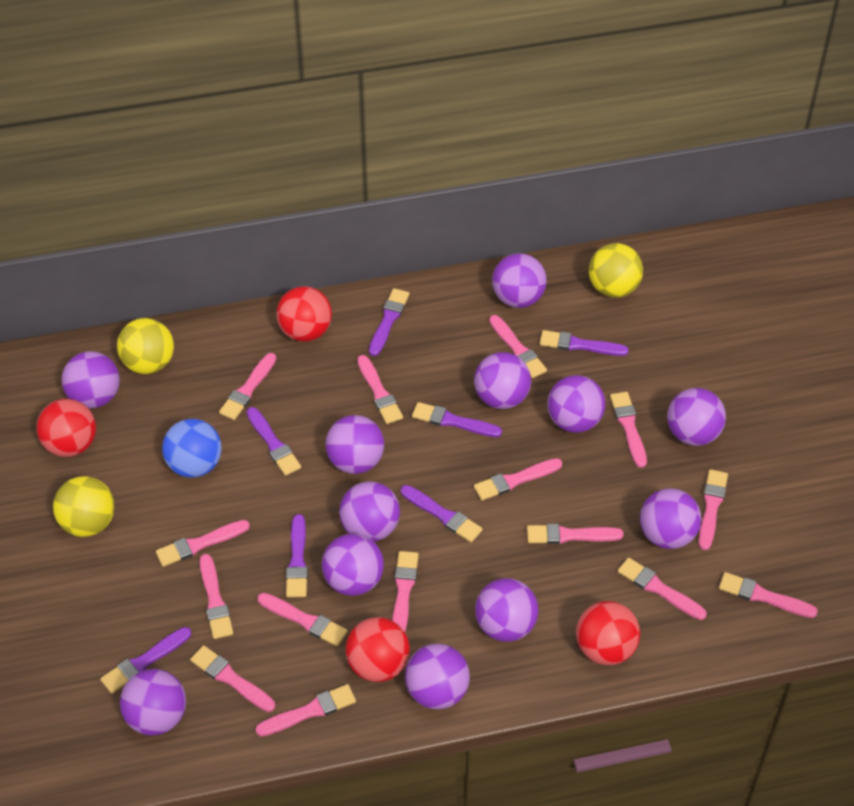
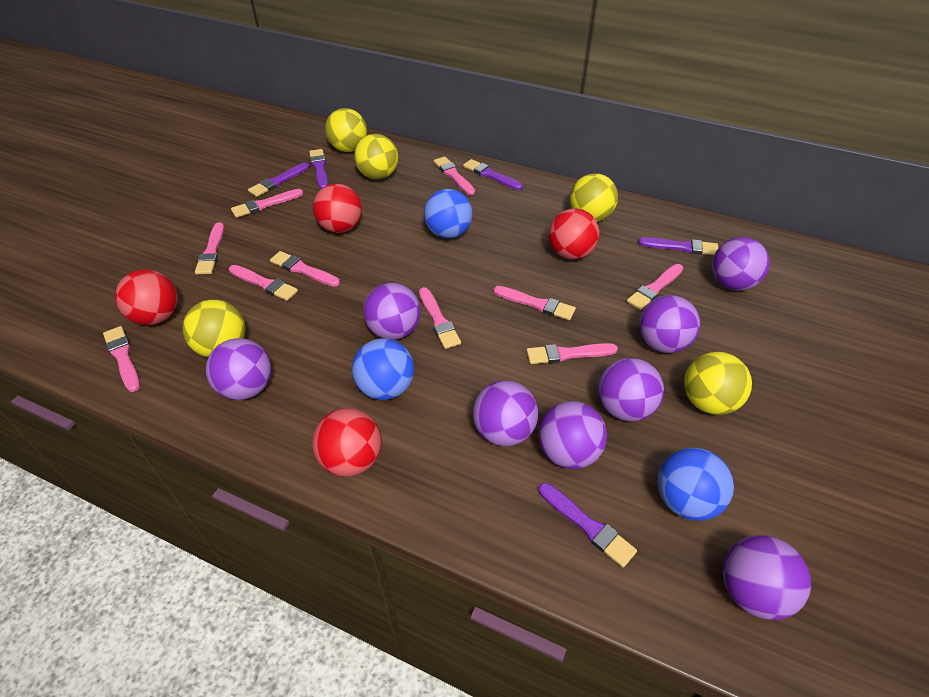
blue ball: [162,419,222,478] = 1 -> [352,338,414,400] [424,189,472,239] [658,447,734,521] = 3
pink brush: [156,520,250,567] [190,645,275,712] [200,554,233,639] [219,353,276,420] [255,684,356,736] [257,593,348,646] [357,355,403,424] [392,551,419,632] [474,458,562,500] [489,315,547,378] [527,524,624,544] [610,392,647,468] [618,558,707,620] [699,469,728,550] [719,572,818,618] = 15 -> [103,326,140,392] [195,222,224,274] [229,265,298,301] [231,189,303,218] [270,251,340,287] [419,287,461,349] [434,156,475,195] [493,286,576,320] [526,343,618,364] [627,264,683,310] = 10
purple ball: [61,351,120,409] [120,669,186,735] [322,534,384,596] [325,415,384,474] [339,481,400,542] [405,643,470,709] [474,352,531,409] [475,578,538,642] [492,253,547,308] [547,375,605,433] [640,488,701,549] [667,388,726,446] = 12 -> [206,338,271,400] [363,283,420,340] [473,380,538,446] [539,401,607,469] [598,358,664,421] [639,295,700,353] [712,237,770,291] [723,535,811,620] = 8
purple brush: [100,627,191,694] [246,407,301,476] [286,514,308,597] [369,288,409,356] [401,485,483,542] [412,402,502,437] [540,330,629,356] = 7 -> [248,163,309,197] [309,149,328,189] [463,159,523,190] [538,483,637,567] [638,237,718,255] = 5
yellow ball: [53,476,115,537] [117,318,174,374] [589,243,643,298] = 3 -> [183,300,246,357] [325,108,367,152] [354,134,398,179] [570,173,618,222] [684,352,752,415] = 5

